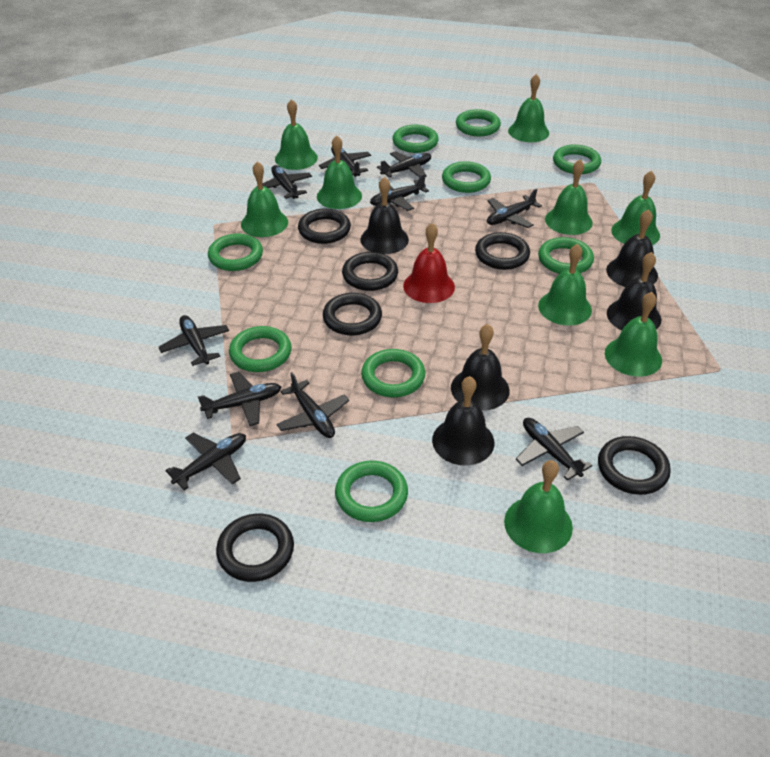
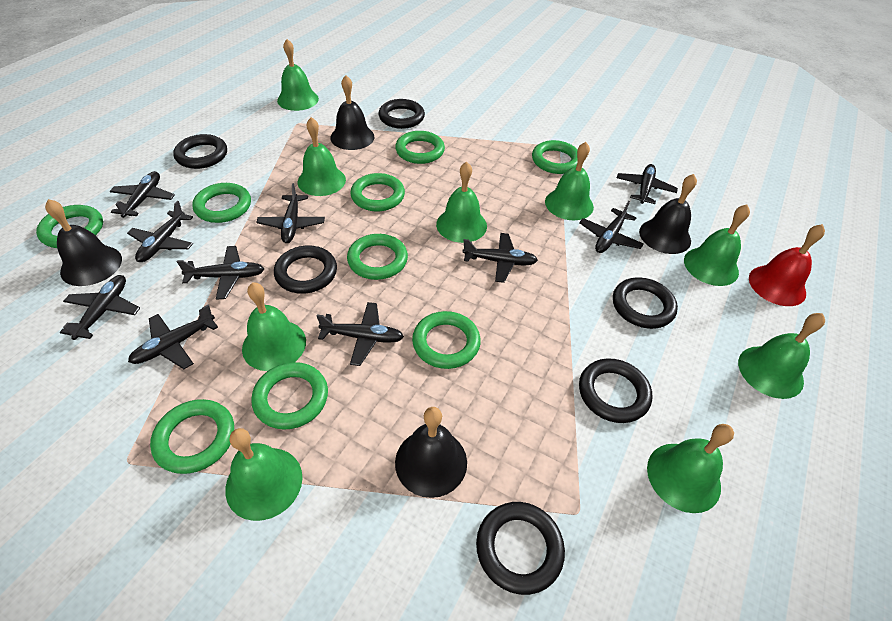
black bell: [360,177,409,254] [432,376,494,466] [451,324,510,411] [606,209,658,287] [607,252,661,330] = 5 -> [45,199,122,286] [331,75,374,150] [395,407,467,498] [639,174,697,254] = 4

